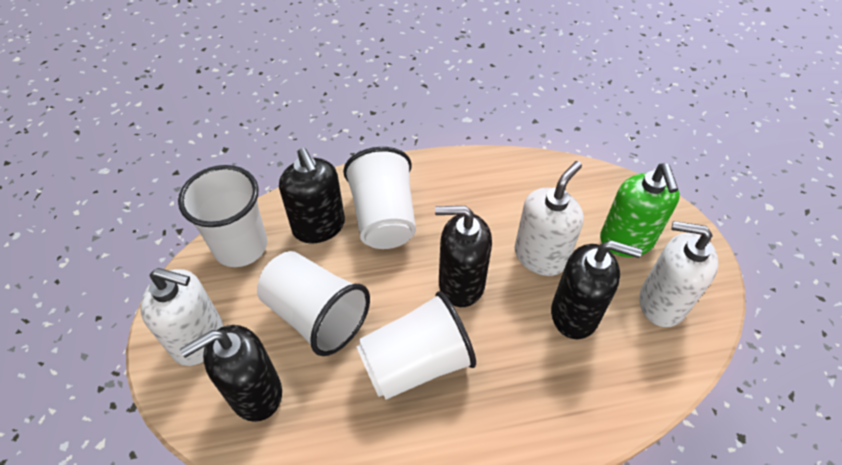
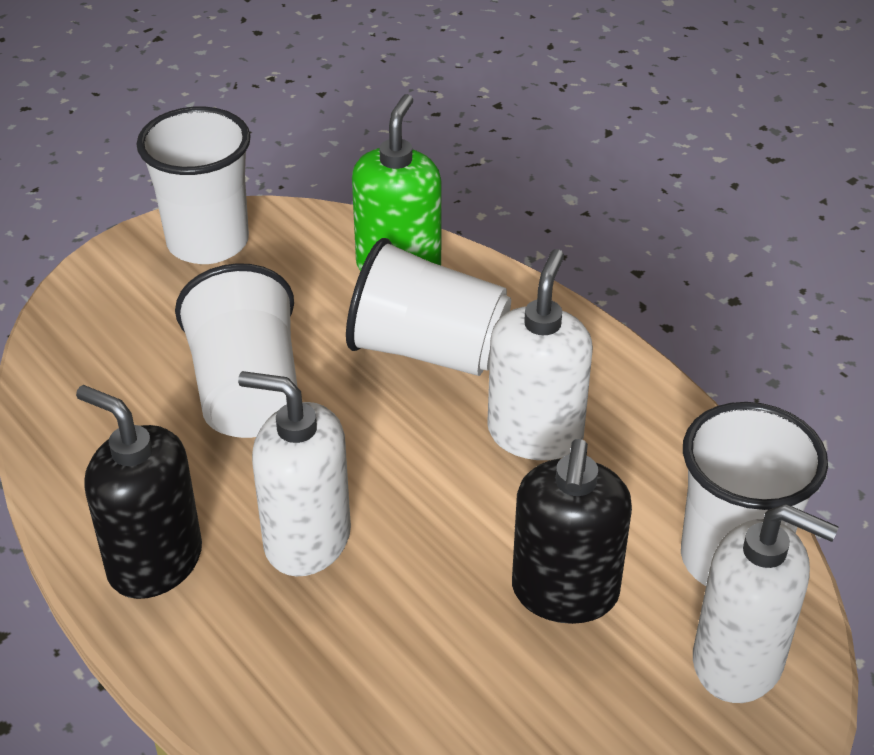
black soap dispenser: [180,325,282,422] [279,148,345,243] [435,206,492,307] [551,240,642,339] = 4 -> [76,385,202,599] [512,439,632,624] = 2

